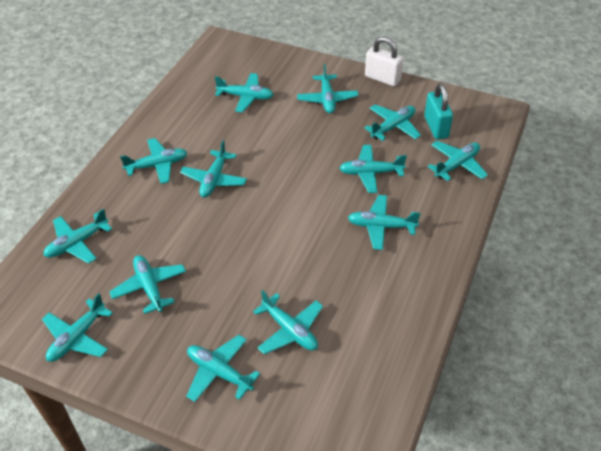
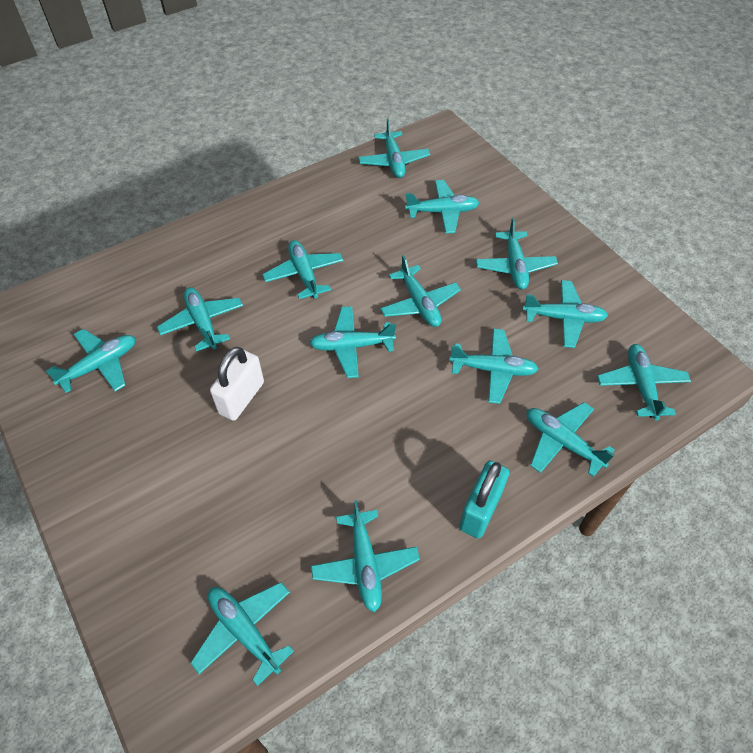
turquoise plane: [42,293,113,362] [43,208,112,264] [109,255,186,314] [120,138,187,184] [180,140,247,198] [186,335,260,402] [215,73,274,112] [253,290,323,355] [297,64,359,114] [340,145,407,193] [348,195,420,250] [364,104,421,141] [428,141,488,181] = 13 -> [46,329,135,393] [157,287,243,351] [190,582,294,686] [262,240,344,299] [309,306,396,378] [311,500,420,612] [358,118,430,178] [380,255,461,327] [405,180,479,234] [449,328,538,404] [476,218,558,290] [523,280,608,348] [526,402,615,477] [597,344,691,420] = 14

